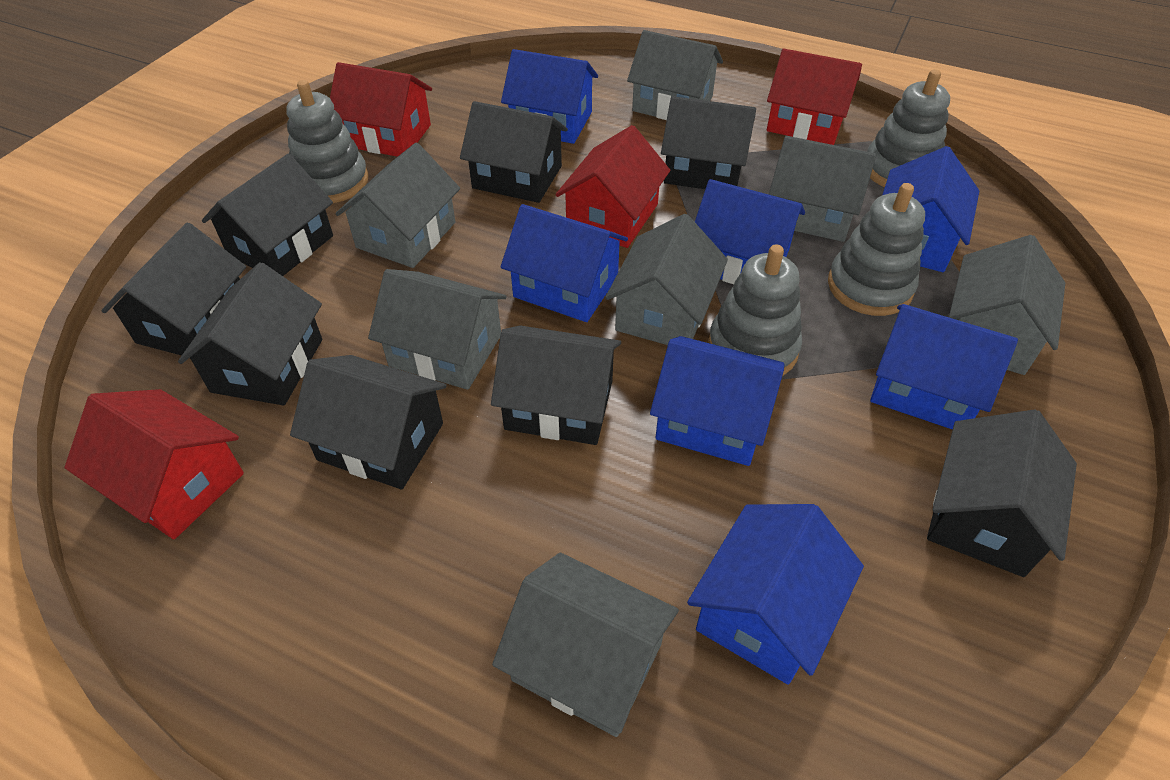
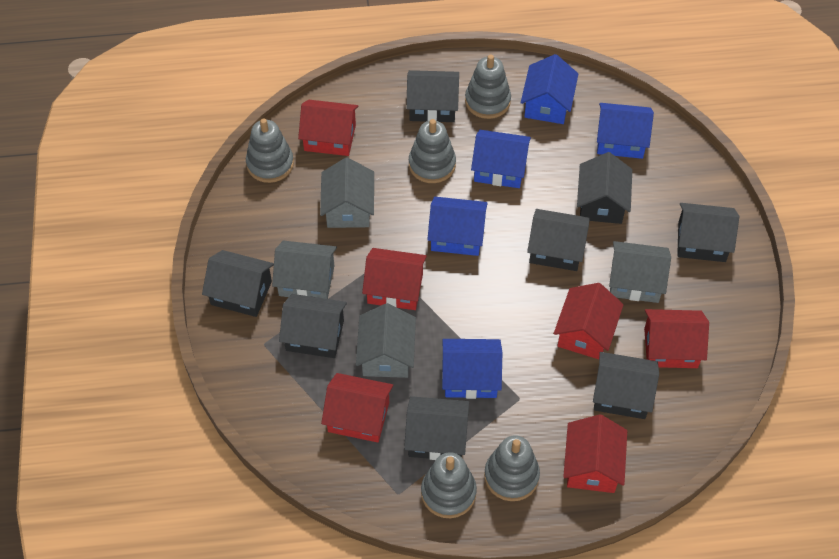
blue house: [501,49,598,144] [501,204,628,322] [650,336,784,466] [687,504,864,685] [695,179,805,284] [870,304,1018,430] [882,146,979,272] = 7 -> [427,197,488,256] [442,339,502,399] [471,130,531,188] [521,54,578,124] [597,103,654,159] = 5
grey house: [335,143,460,268] [368,269,507,390] [492,553,679,737] [605,214,728,345] [627,30,723,120] [769,136,876,242] [949,235,1065,375] = 7 -> [272,240,337,299] [320,157,374,228] [356,303,416,378] [609,241,671,303] = 4
grey stacking toy: [286,80,369,203] [708,244,802,376] [828,183,925,316] [867,69,950,187] = 4 -> [246,118,294,183] [409,119,456,183] [421,452,477,518] [465,54,511,119] [484,435,540,501] = 5
red house: [65,389,244,539] [330,62,432,157] [555,125,670,248] [767,48,862,145] = 4 -> [298,100,358,156] [321,373,393,442] [362,248,427,310] [554,283,624,359] [563,414,627,493] [644,309,709,368] = 6

